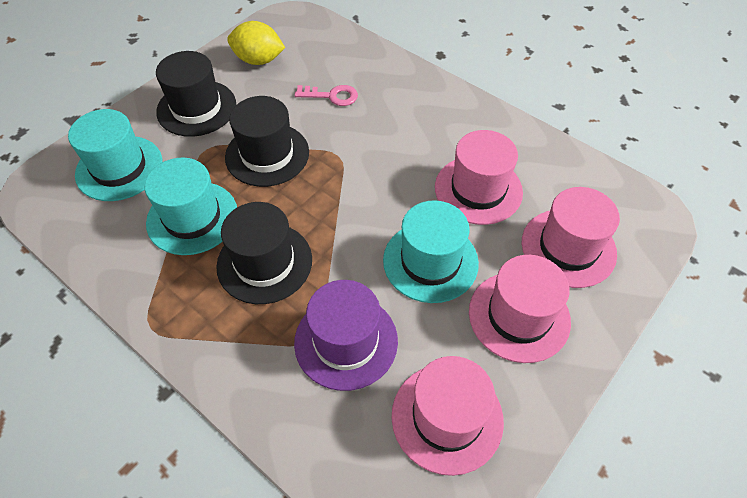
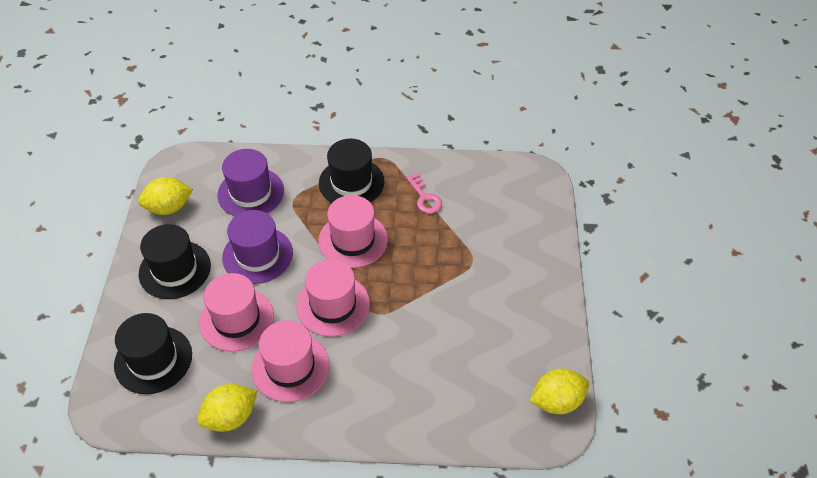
purple hat: [294,280,398,391] = 1 -> [217,149,284,217] [222,210,293,284] = 2
turquoise hat: [68,109,162,201] [144,157,237,255] [383,200,479,303] = 3 -> none = 0
yellow lemon: [227,21,285,65] = 1 -> [138,177,193,215] [197,384,257,432] [530,369,589,414] = 3

